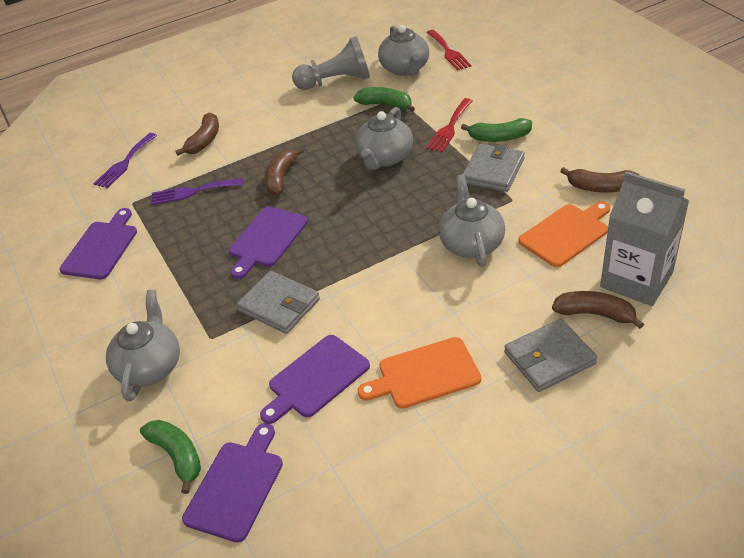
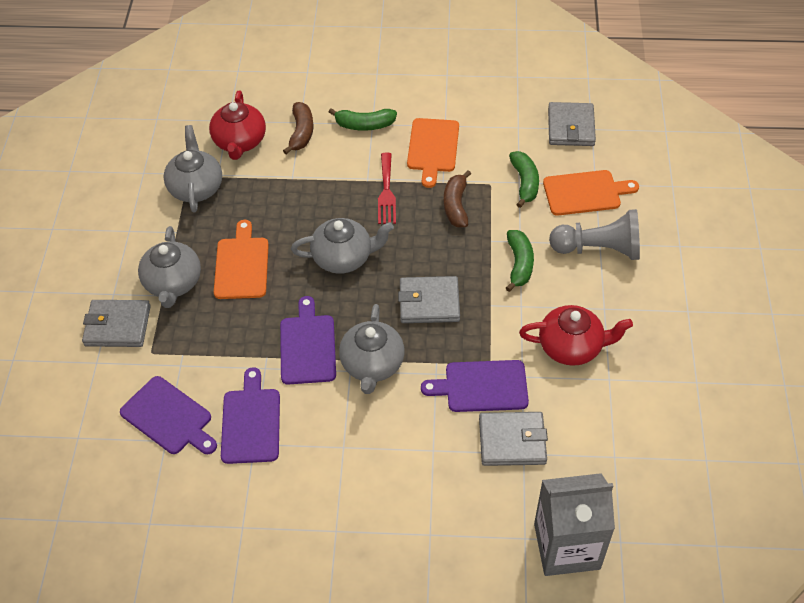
brown banana: [175,112,219,156] [265,147,304,196] [552,291,644,329] [560,167,639,193] = 4 -> [283,102,313,154] [444,170,471,227] = 2
grey wallet: [237,271,320,334] [463,144,525,192] [504,319,597,392] = 3 -> [82,300,151,347] [398,276,460,323] [479,412,548,466] [548,102,596,146] = 4
orange cutting board: [358,337,481,409] [518,201,610,267] = 2 -> [214,220,269,299] [407,118,459,188] [543,170,639,215] = 3
purple fork: [93,133,157,188] [152,178,243,205] = 2 -> none = 0
red fork: [426,98,472,152] [427,30,471,71] = 2 -> [378,153,396,224] = 1
red teapot: none = 0 -> [209,91,266,160] [519,305,633,366] = 2

